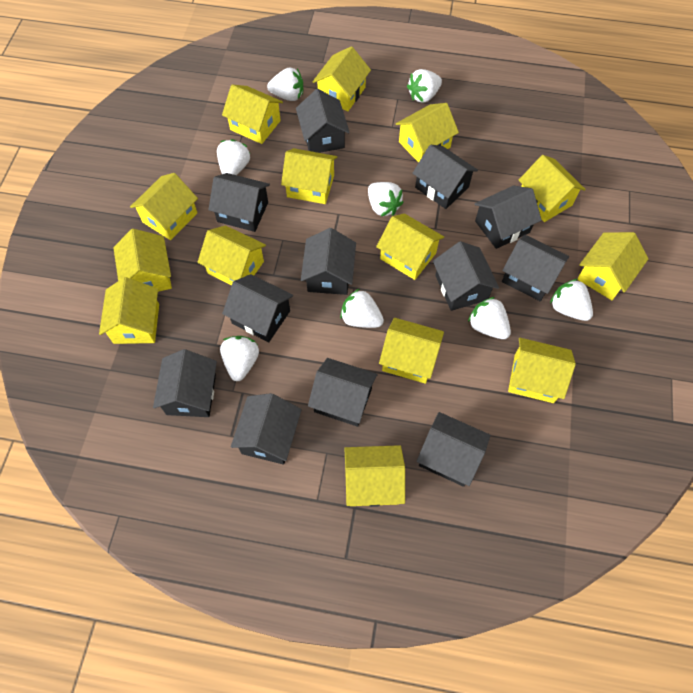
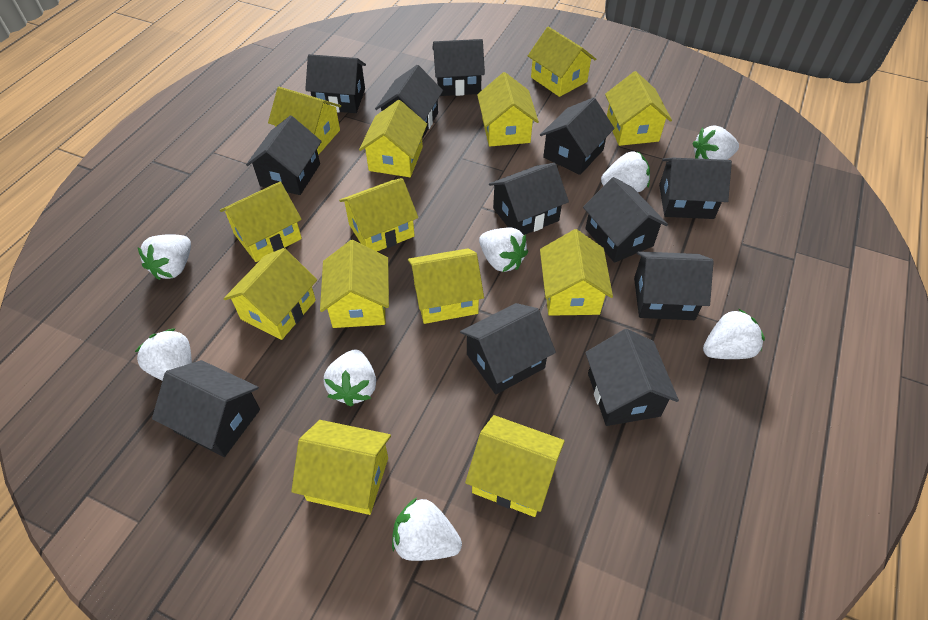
yellow house: [99,277,159,344] [113,229,172,292] [130,173,198,240] [198,226,266,285] [222,85,283,144] [281,148,337,204] [312,46,371,111] [344,445,405,507] [376,214,444,280] [379,318,444,384] [396,103,459,163] [508,338,576,403] [519,155,586,222] [577,232,649,300] = 14 -> [220,182,302,262] [224,248,317,340] [268,87,341,155] [291,420,391,515] [320,240,389,328] [339,178,418,251] [359,100,427,177] [408,248,484,324] [465,415,565,517] [477,72,539,147] [528,27,596,97] [540,229,613,316] [605,71,672,146] = 13

